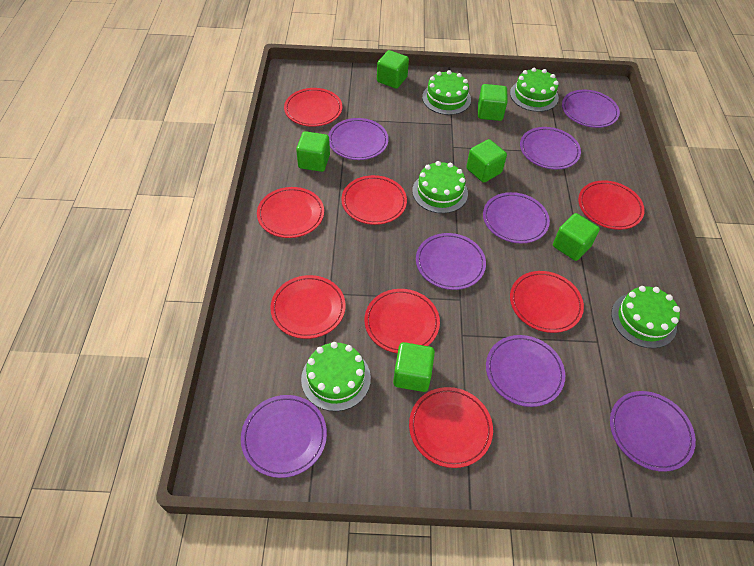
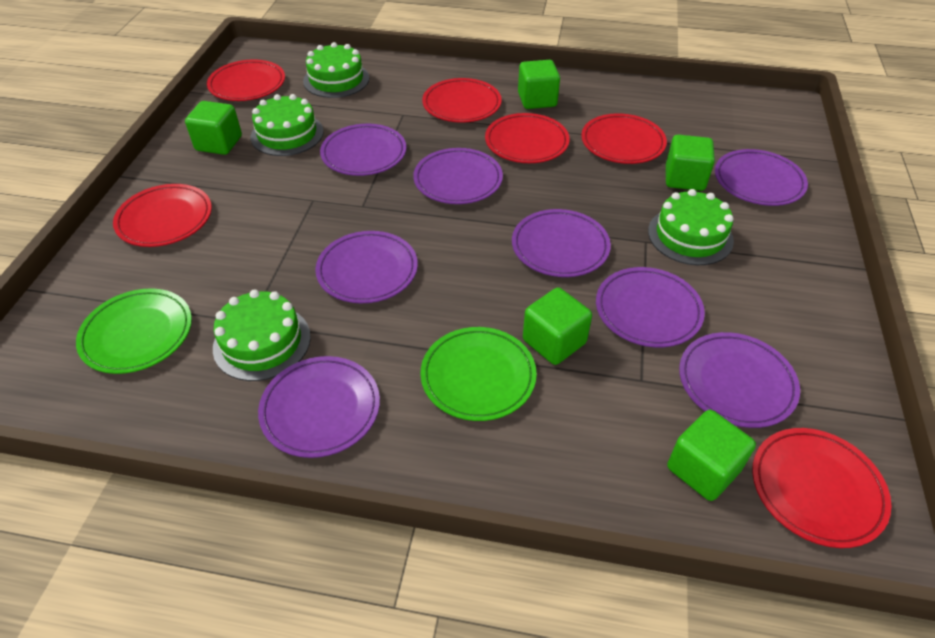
green cake: [301,342,371,411] [412,161,468,213] [422,70,471,115] [510,68,559,112] [611,286,680,348] = 5 -> [213,289,311,381] [251,94,324,156] [303,42,369,98] [648,189,734,265] = 4
green cube: [296,131,330,172] [377,50,409,89] [393,342,435,392] [466,139,507,183] [478,84,508,121] [553,213,600,261] = 6 -> [185,101,242,155] [518,60,560,109] [523,288,592,365] [666,135,715,191] [667,410,756,501] = 5
green plate: none = 0 -> [76,288,192,374] [420,327,537,421] = 2
red plate: [257,187,324,238] [270,275,346,339] [284,88,342,127] [341,175,407,225] [365,289,440,353] [409,387,493,468] [510,271,584,333] [578,180,645,230] = 8 -> [113,184,212,247] [207,59,285,101] [422,78,502,123] [485,113,570,163] [581,113,667,164] [752,428,891,548] = 6

